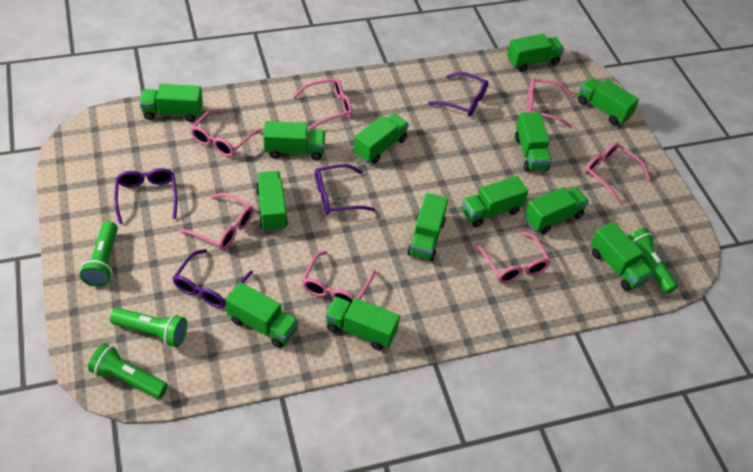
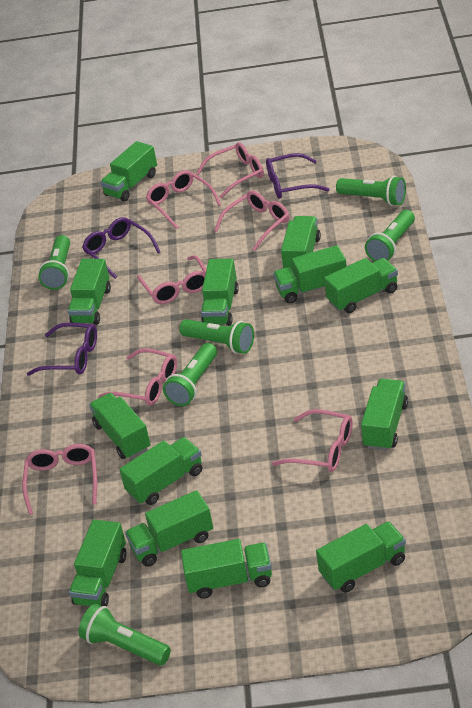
green flashlight: [80,221,118,287] [88,343,168,399] [110,308,187,347] [628,228,678,294] = 4 -> [38,235,70,290] [79,604,171,665] [163,343,217,406] [179,319,254,354] [336,176,406,206] [365,210,415,262] = 6
purple glasses: [114,168,177,224] [173,249,253,308] [315,164,375,215] [428,72,488,117] = 4 -> [27,323,97,376] [82,217,160,279] [266,153,329,199] = 3

